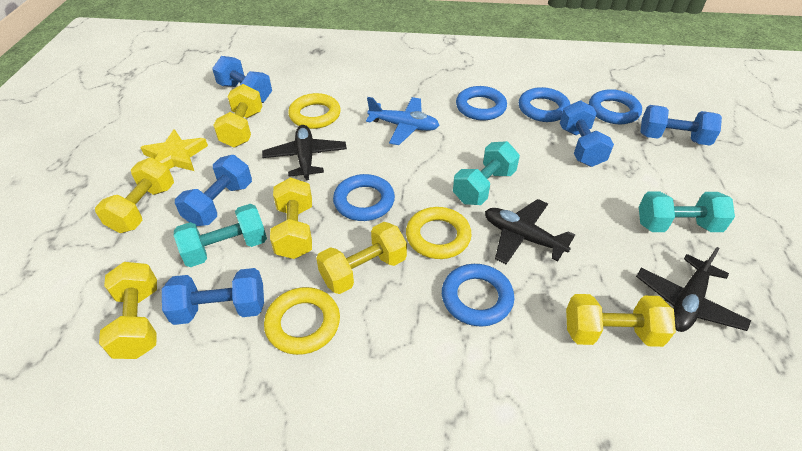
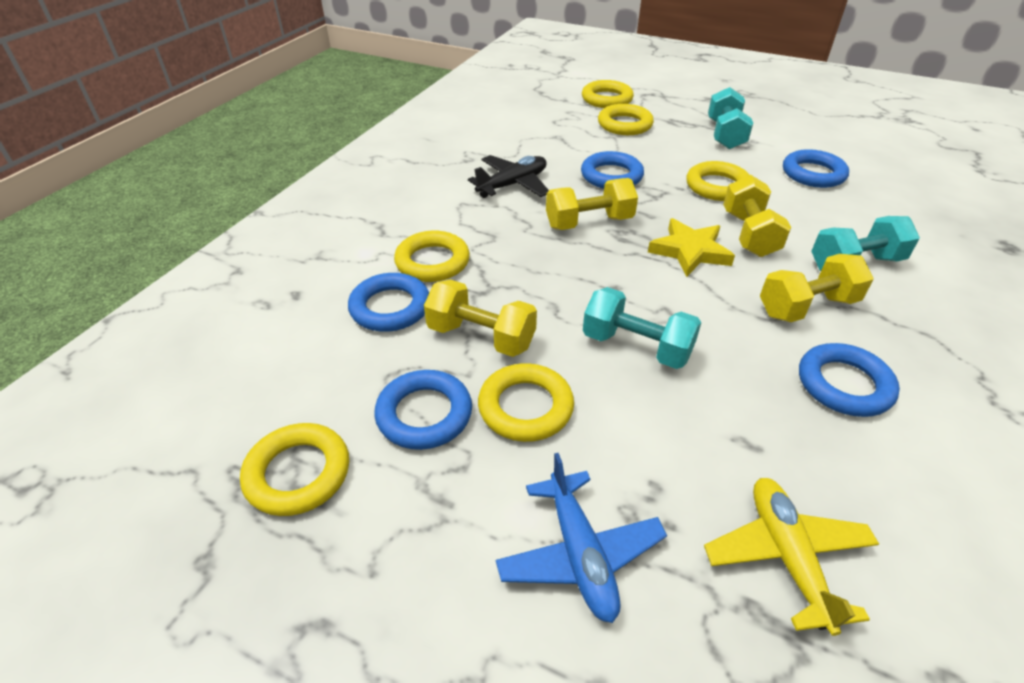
black plane: [262,125,347,180] [485,199,575,264] [636,247,751,332] = 3 -> [468,155,549,198] = 1
blue dumbbell: [162,268,264,325] [175,155,252,226] [212,56,272,103] [560,100,614,167] [640,105,722,145] = 5 -> none = 0
yellow dumbbell: [95,158,174,233] [99,262,157,359] [213,84,262,147] [270,177,312,259] [316,222,407,294] [566,294,676,347] = 6 -> [424,279,537,357] [546,178,638,230] [723,175,791,257] [760,254,874,322] = 4
yellow plane: none = 0 -> [704,478,879,636] = 1
yellow ring: [264,287,340,355] [288,93,341,129] [406,207,472,259] = 3 -> [240,423,349,516] [394,231,470,282] [478,363,574,442] [582,80,634,108] [598,104,654,135] [686,161,749,201] = 6

